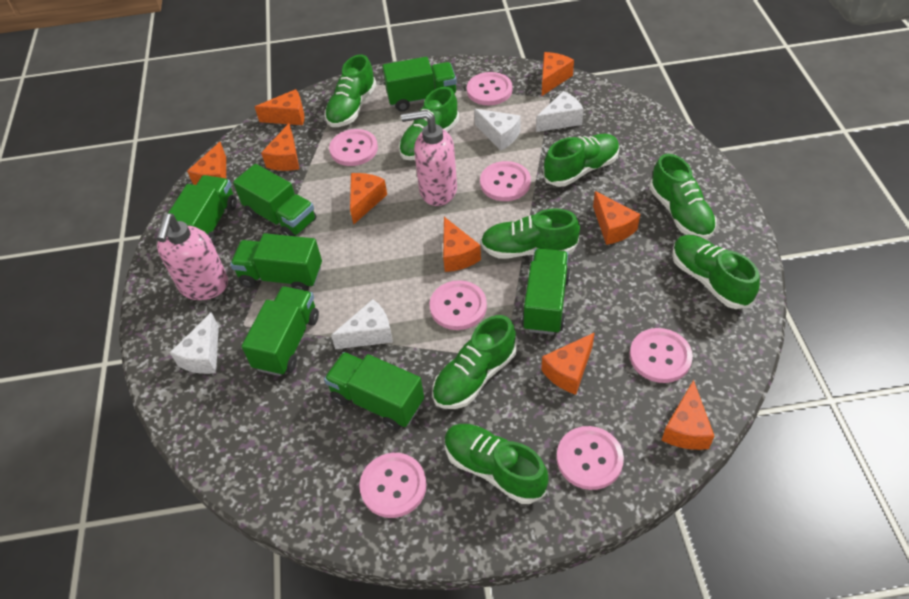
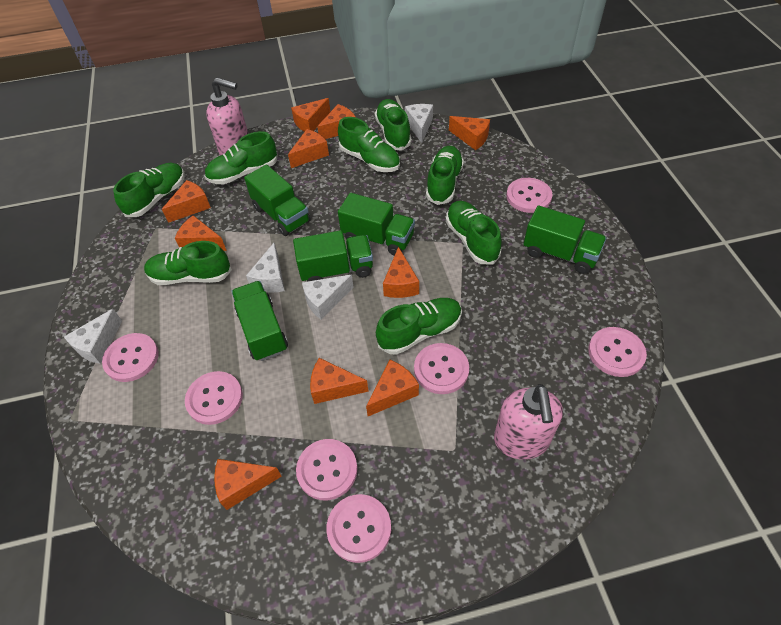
green truck: [168,175,237,245] [230,233,322,291] [233,164,317,236] [241,286,319,376] [324,352,424,430] [382,57,457,111] [521,248,570,335] = 7 -> [231,281,288,361] [244,165,311,236] [293,230,373,282] [338,193,415,256] [523,205,607,274] = 5
orange cheese: [187,142,226,185] [255,89,305,125] [261,123,299,171] [350,173,387,225] [443,217,481,272] [541,332,595,395] [542,52,574,96] [593,191,640,245] [662,380,714,450] = 9 -> [162,180,211,223] [175,215,227,251] [214,459,282,510] [288,129,329,168] [291,98,331,132] [310,358,369,404] [317,104,356,139] [366,360,419,416] [383,247,419,298] [449,116,490,150] = 10

